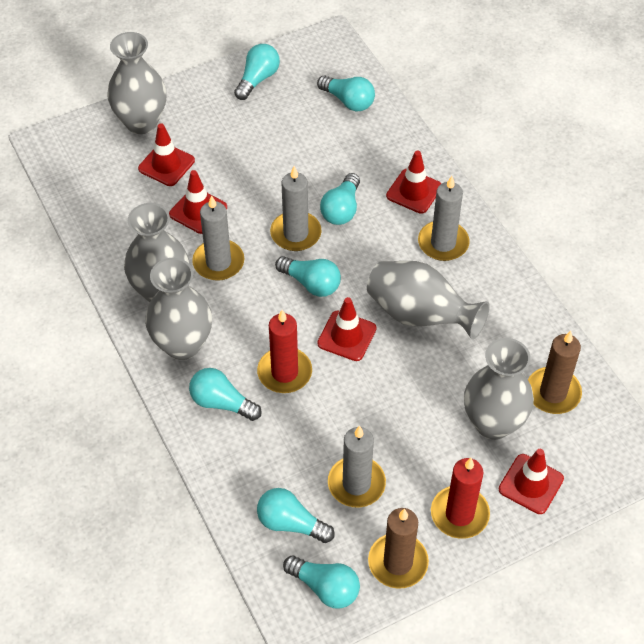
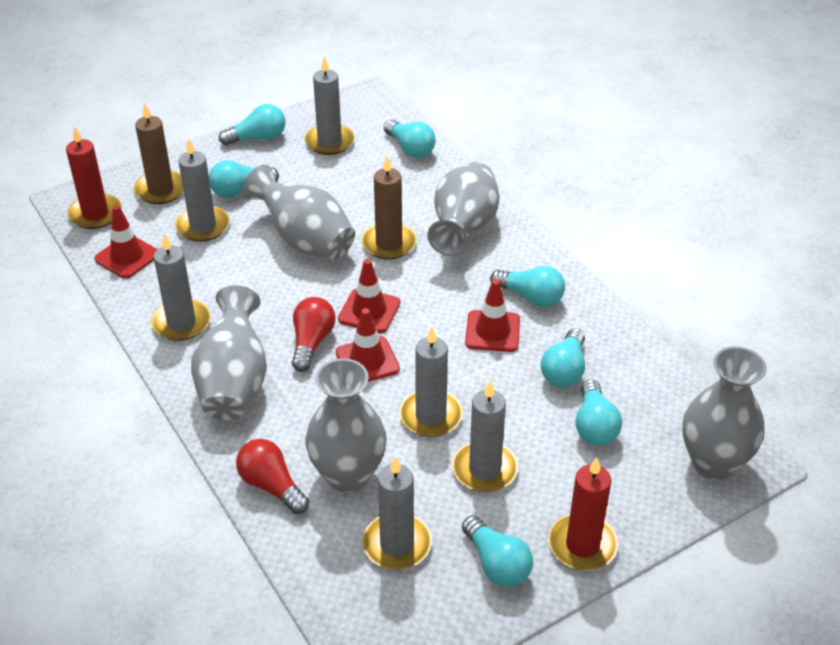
grey candle: [192,195,244,281] [270,166,321,251] [328,426,386,507] [418,176,469,261] = 4 -> [151,233,210,341] [175,139,229,242] [305,56,354,155] [362,457,432,570] [400,327,462,437] [452,380,518,492] = 6
red light bulb: none = 0 -> [236,439,309,514] [292,297,336,372] = 2
red traffic cone: [138,124,195,186] [169,170,227,234] [317,297,377,361] [386,151,441,214] [499,449,564,514] = 5 -> [94,205,157,278] [336,308,400,382] [338,259,400,333] [465,279,520,352] = 4

